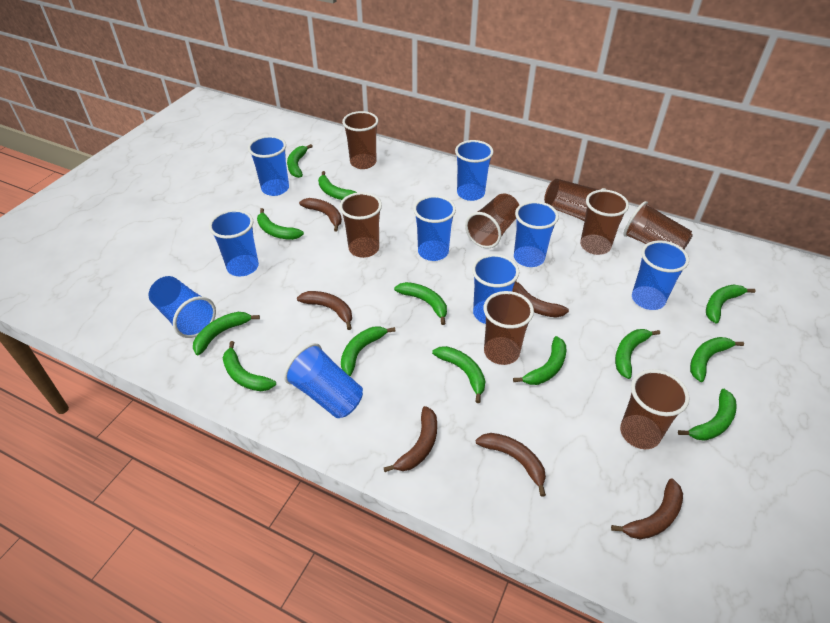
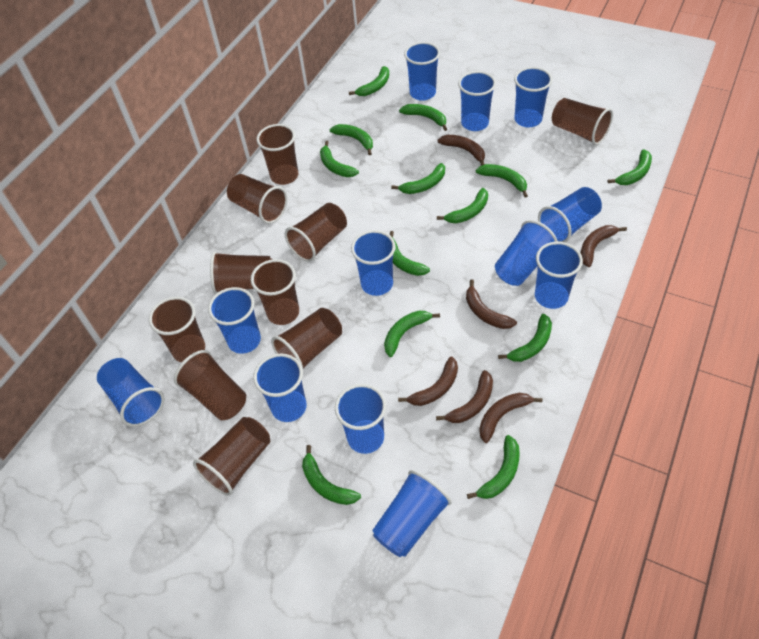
blue cup: [148,276,216,338] [209,210,259,276] [248,136,289,196] [284,343,363,418] [413,195,456,261] [455,140,493,201] [472,254,519,324] [514,201,559,267] [632,240,689,310] = 9 -> [97,358,164,427] [208,287,261,354] [253,353,306,422] [335,384,386,454] [351,230,396,296] [372,470,452,557] [404,42,440,101] [458,71,496,131] [495,220,558,286] [514,67,552,127] [535,242,583,309] [538,187,602,243] = 12
brown cup: [339,192,382,258] [342,111,379,169] [465,193,519,248] [483,291,534,365] [544,179,606,221] [580,190,629,255] [620,369,690,449] [623,201,693,249] = 8 -> [149,297,205,363] [174,350,246,420] [193,417,270,496] [210,252,273,294] [227,174,287,224] [251,259,299,325] [257,124,299,185] [271,308,342,369] [285,203,347,262] [552,98,613,145] = 10

